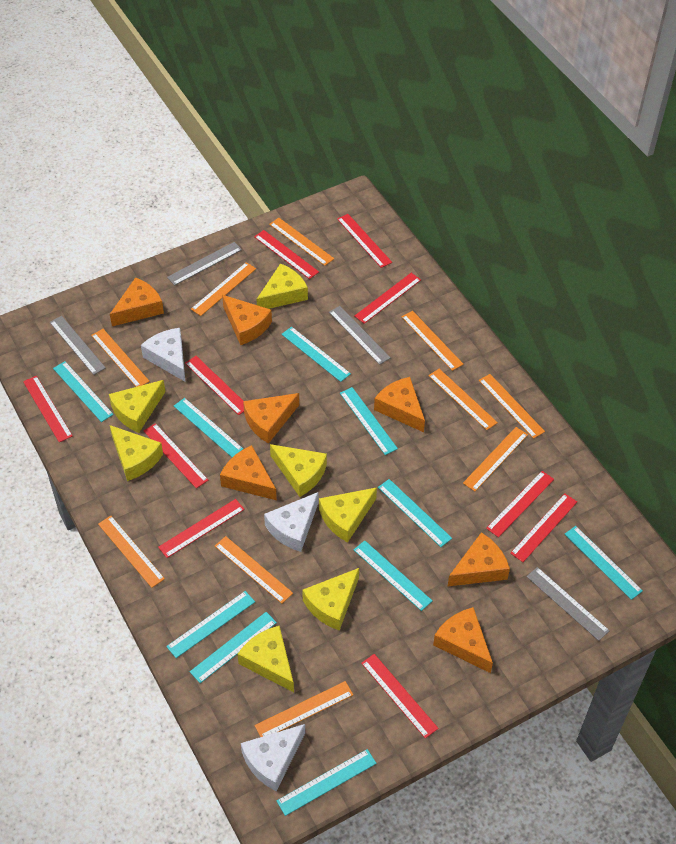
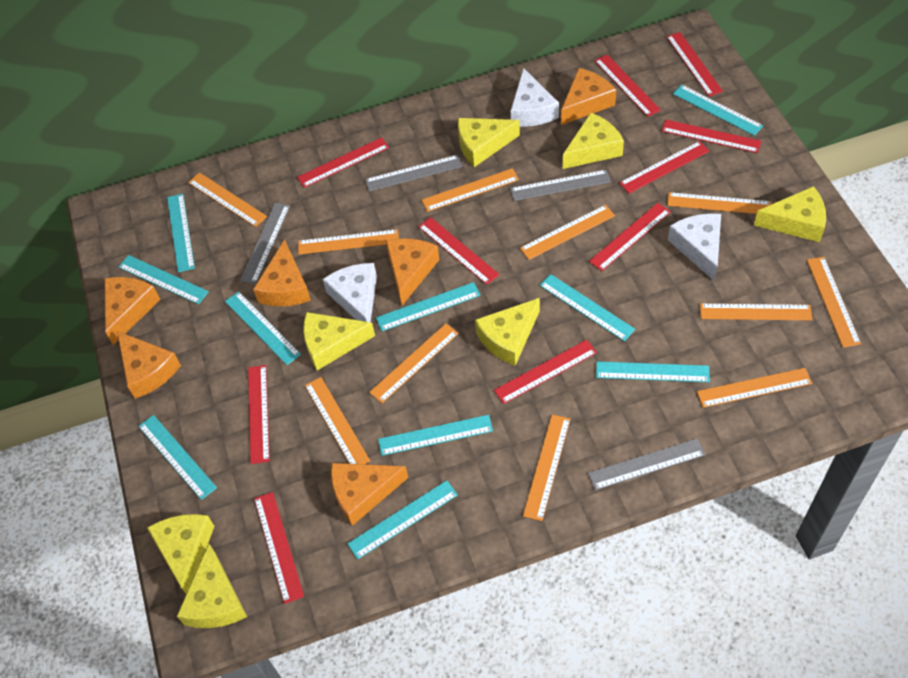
orange cheese: [110,277,164,326] [220,445,277,500] [222,295,272,345] [243,393,299,444] [374,377,425,432] [433,607,493,673] [447,532,510,587] = 7 -> [105,277,161,345] [117,331,181,399] [253,239,311,306] [331,463,408,526] [386,238,439,305] [561,68,616,125] = 6
orange ruler: [91,329,150,387] [98,516,165,588] [191,262,256,316] [215,536,293,604] [255,681,353,737] [269,218,334,266] [401,311,464,371] [428,369,498,430] [463,427,528,491] [479,374,545,439] = 10 -> [188,172,267,227] [298,229,399,254] [305,377,370,464] [369,323,459,403] [422,168,519,212] [520,205,615,260] [523,414,570,521] [667,192,772,214] [697,368,812,408] [700,303,813,320] [807,257,861,348] = 11

